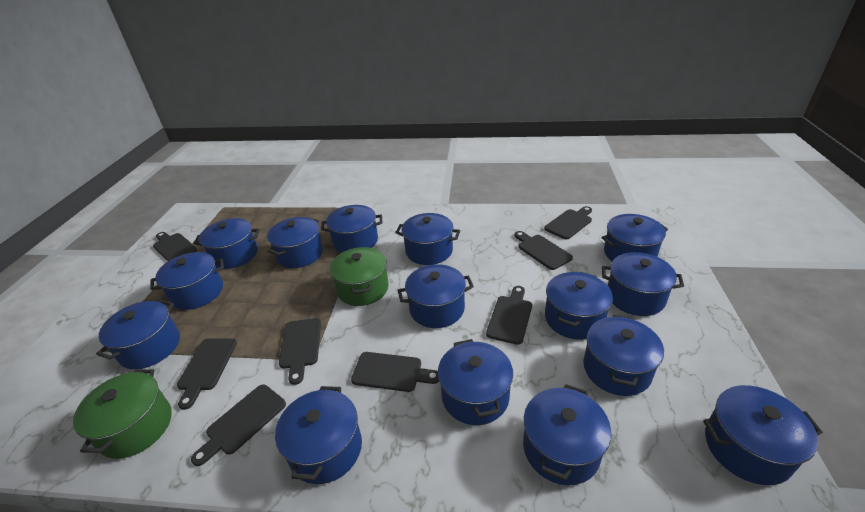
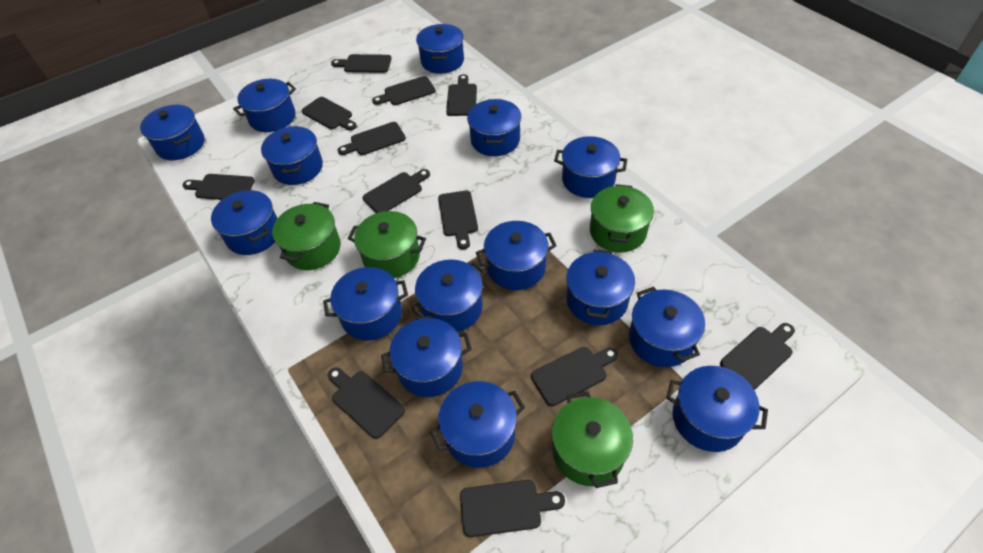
black cutting board: [153,232,197,261] [177,338,237,410] [191,384,286,466] [279,318,321,385] [351,352,439,392] [486,286,532,345] [514,231,573,270] [544,206,592,239] = 8 -> [183,174,255,200] [302,97,357,131] [328,367,405,439] [331,54,392,73] [338,122,406,155] [363,169,430,213] [372,76,435,105] [438,191,478,249] [446,74,477,116] [460,480,565,537] [531,347,618,406] [720,323,795,390] = 12
green pot: [73,369,172,459] [330,247,389,306] = 2 -> [272,202,341,270] [348,211,426,278] [552,391,633,488] [590,184,654,253] = 4

